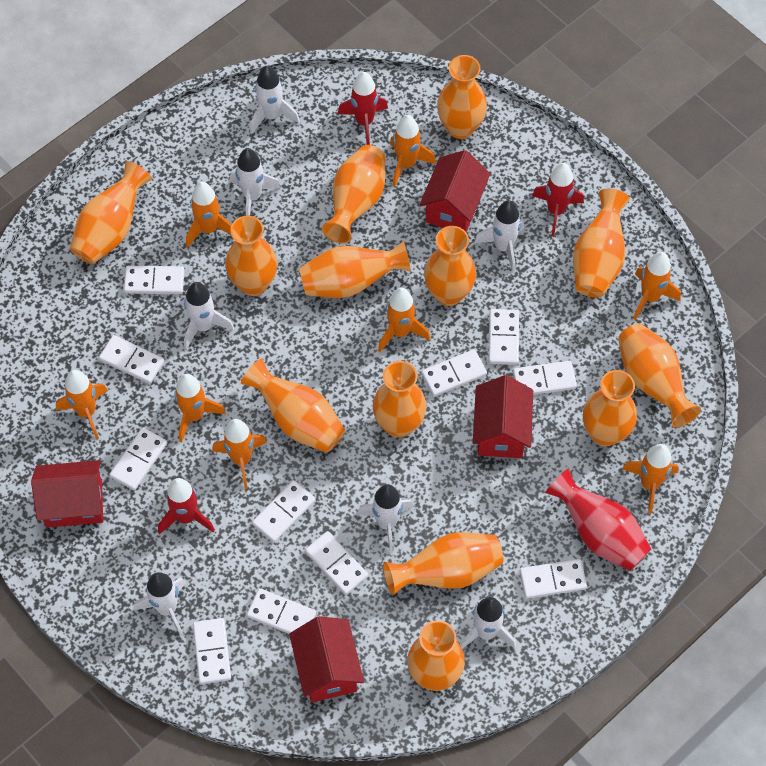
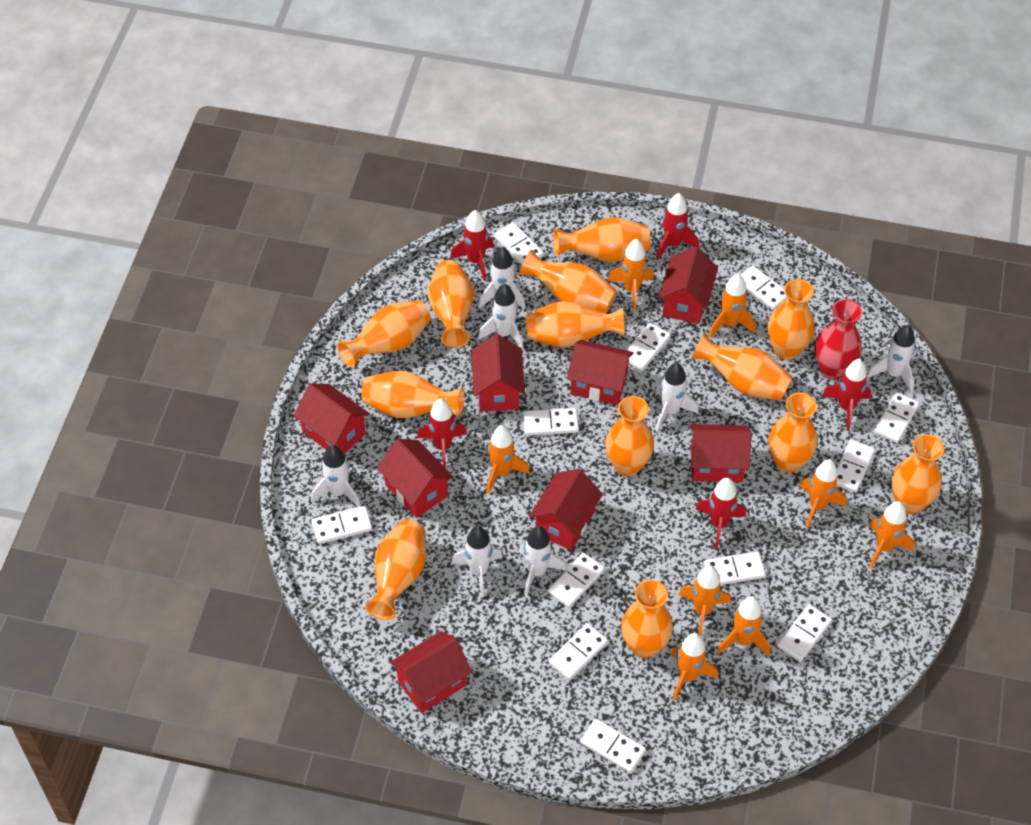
red house: [31,460,103,528] [289,616,364,702] [420,150,490,231] [473,375,533,458] = 4 -> [293,384,370,454] [377,439,454,518] [390,631,472,713] [471,334,525,411] [529,469,603,550] [567,340,634,405] [659,247,718,324] [690,424,751,482] = 8
red rocket: [158,478,215,534] [338,72,388,145] [532,163,584,236] = 3 -> [417,399,467,468] [450,210,493,281] [656,193,699,261] [695,478,746,549] [822,359,871,431] = 5
white domino: [99,335,164,384] [109,427,168,490] [124,266,184,294] [193,618,231,684] [247,588,316,634] [252,480,315,542] [305,531,368,595] [421,349,487,397] [489,309,519,365] [513,361,577,395] [519,559,587,599] = 11 -> [312,506,372,544] [494,222,544,265] [523,408,579,436] [548,553,605,608] [549,623,608,680] [580,719,646,773] [627,323,671,371] [704,551,766,585] [740,265,788,310] [777,604,832,662] [837,439,875,492] [874,392,920,443] = 12

